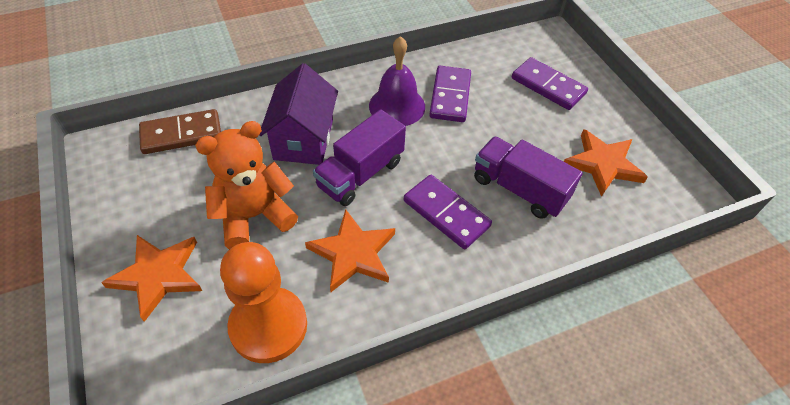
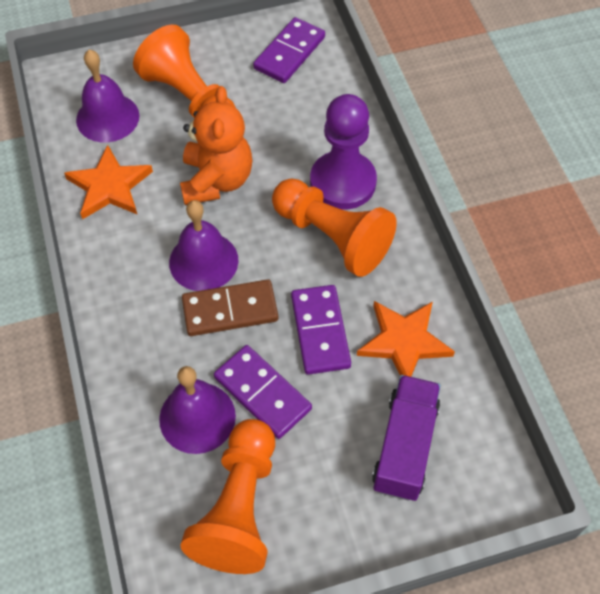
orange pawn: [220,242,307,363] = 1 -> [133,25,236,118] [180,419,275,574] [272,179,397,277] = 3
orange star: [101,235,202,322] [305,209,395,292] [564,129,648,197] = 3 -> [64,145,153,219] [357,301,455,377] = 2
purple bell: [369,36,425,126] = 1 -> [76,49,139,142] [159,366,236,454] [169,200,238,291] = 3
purple house: [259,63,338,165] = 1 -> none = 0
purple pawn: none = 0 -> [310,94,377,210] = 1
purple truck: [313,109,406,206] [474,136,583,219] = 2 -> [372,375,441,501] = 1

